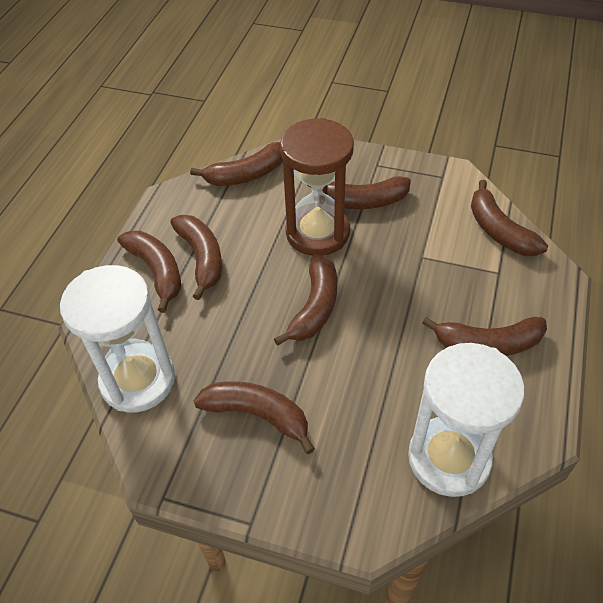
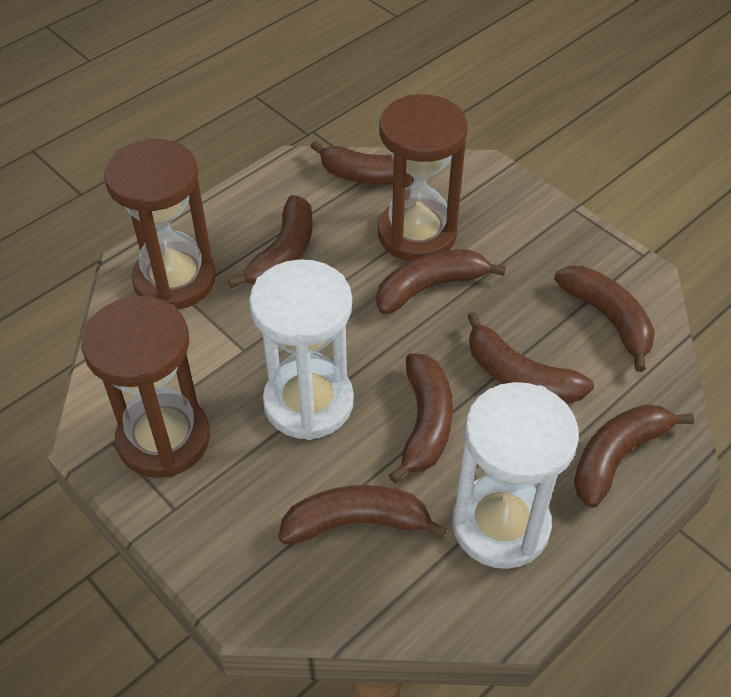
brown hourglass: [280,118,354,256] = 1 -> [81,296,210,478] [104,139,216,310] [378,94,468,261] = 3

